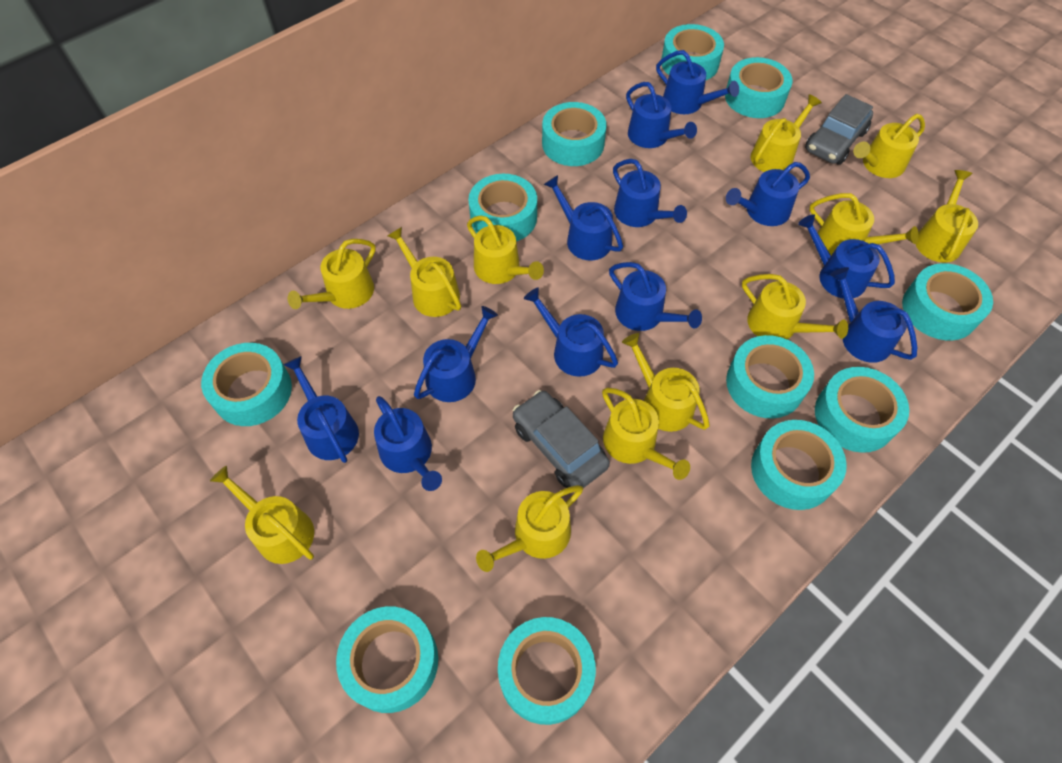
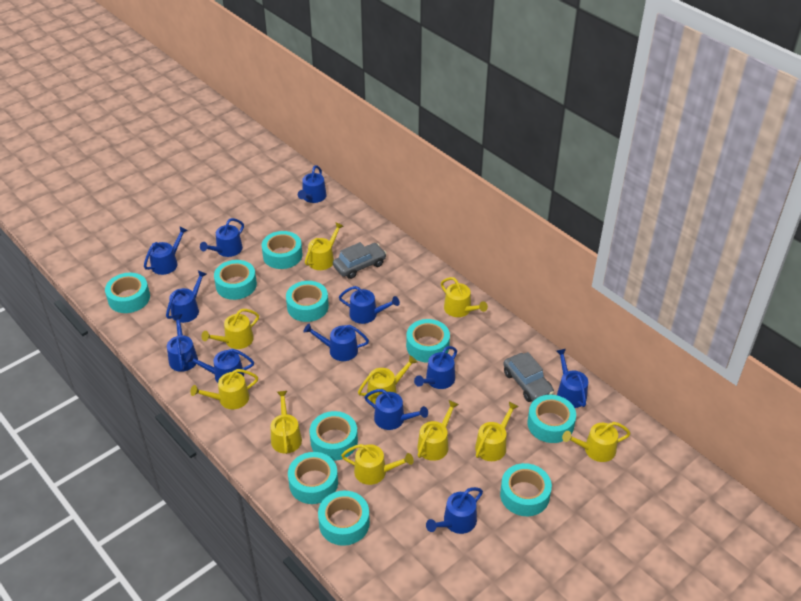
turquoise tape: [201,343,292,426] [336,606,438,713] [468,174,537,241] [498,617,596,725] [542,102,607,166] [661,24,724,80] [725,57,792,118] [726,335,814,419] [751,420,847,510] [815,367,909,453] [902,263,993,341] = 11 -> [105,273,150,313] [214,260,257,300] [262,231,302,269] [286,281,329,322] [288,452,338,504] [310,411,358,461] [318,491,370,546] [406,319,450,363] [500,463,552,516] [527,395,576,443] = 10
yellow watering can: [210,466,314,564] [288,239,376,309] [387,227,461,317] [467,216,544,284] [476,485,583,572] [602,388,690,480] [622,333,710,432] [742,274,848,339] [751,94,822,172] [809,193,919,255] [853,114,925,178] [916,170,978,263] = 12 -> [190,369,258,409] [202,309,259,349] [270,391,302,454] [305,222,343,270] [341,444,414,485] [358,355,418,404] [417,400,459,461] [441,277,488,317] [475,402,519,461] [562,422,631,462] = 10

